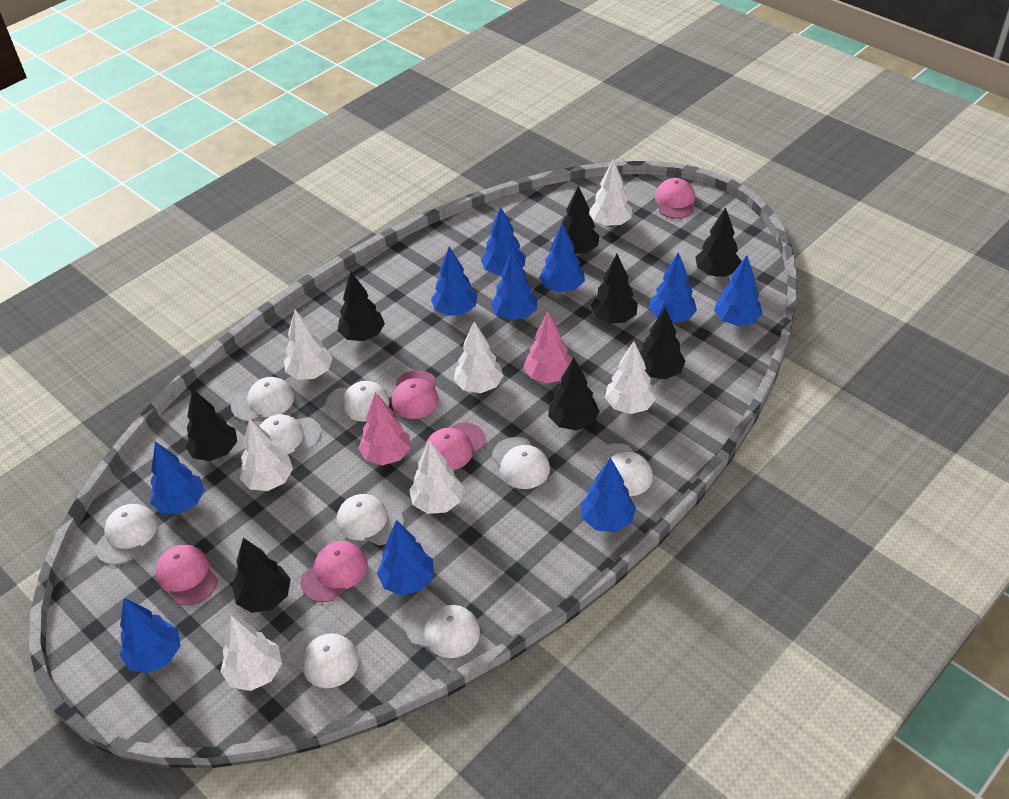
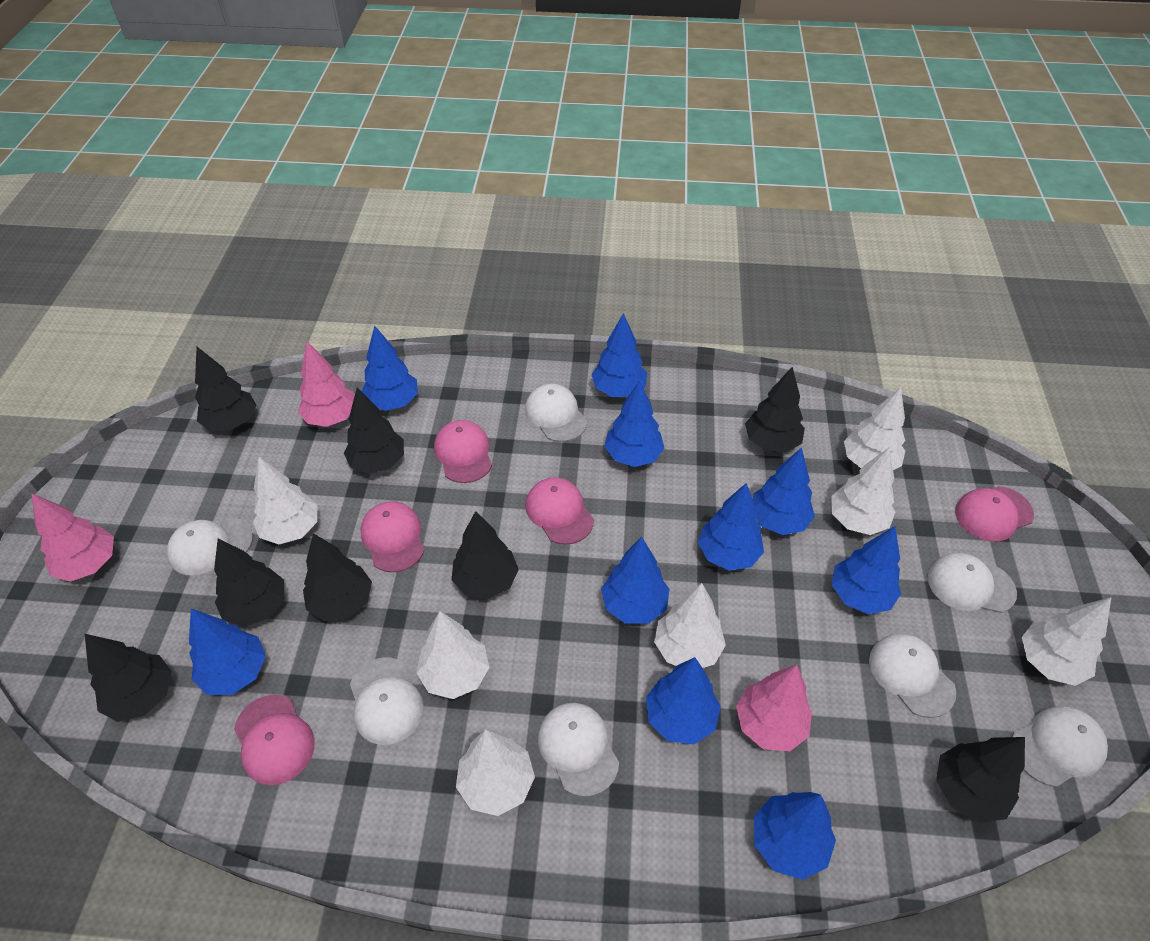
pink tree: [359,392,411,465] [524,312,572,383] = 2 -> [31,493,114,582] [298,342,355,427] [736,665,812,751] = 3
white cap: [95,504,157,565] [231,377,295,421] [259,414,322,455] [287,627,359,688] [326,381,389,422] [337,494,404,545] [406,603,480,658] [492,437,550,489] [593,443,653,496] = 9 -> [167,518,253,576] [350,658,424,745] [525,384,587,442] [538,703,619,797] [869,633,956,718] [928,553,1017,613] [1012,706,1108,787] = 7

